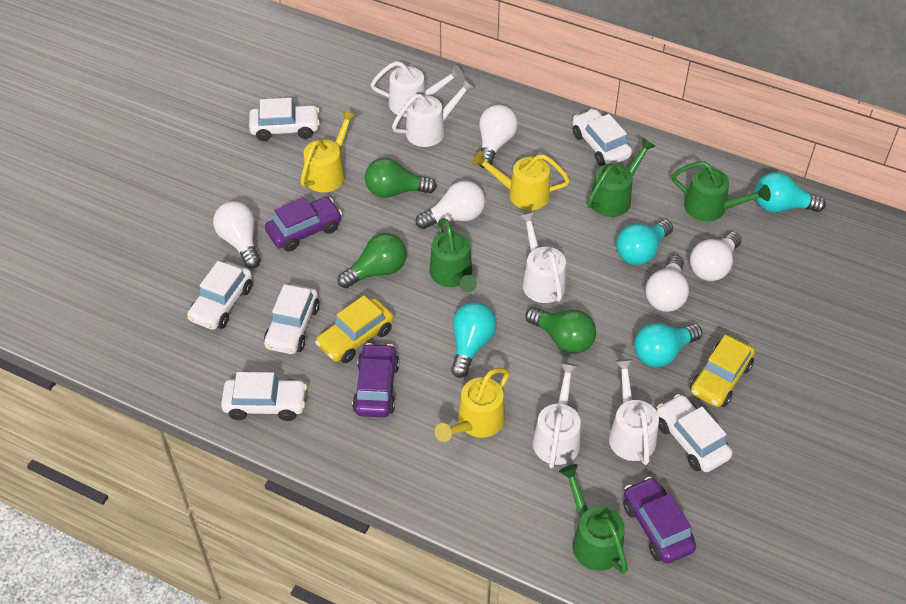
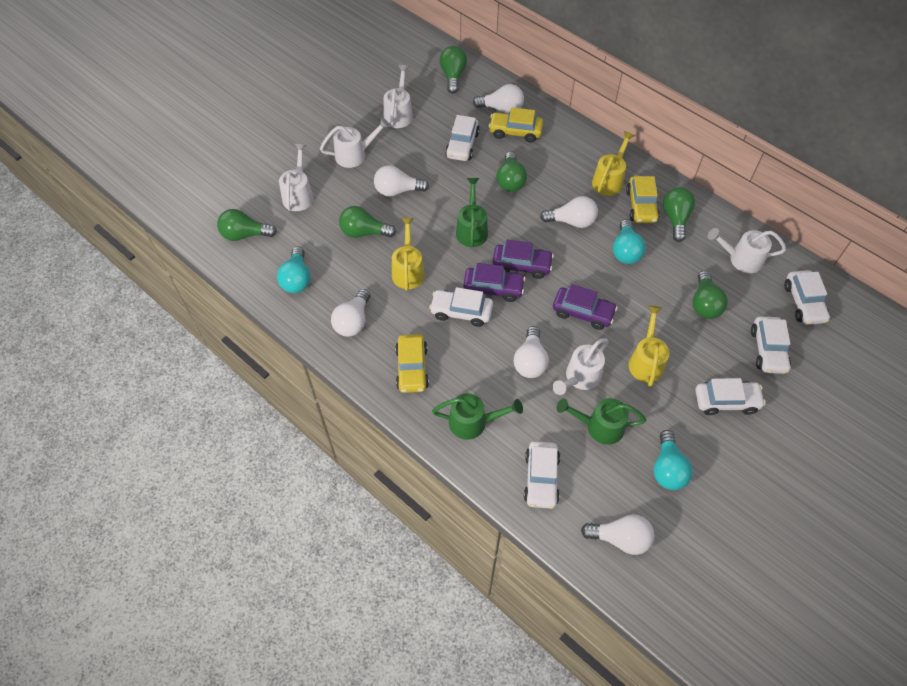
green light bulb: [337,233,407,288] [365,158,437,198] [525,307,596,354] = 3 -> [217,209,277,241] [339,206,396,238] [439,46,467,94] [496,151,527,192] [663,187,695,242] [692,271,728,319] = 6
green watering can: [429,218,477,292] [559,464,628,574] [587,138,655,217] [672,161,771,222] = 4 -> [432,393,523,440] [456,178,488,247] [557,398,646,445] = 3
turquoise light bulb: [451,302,497,378] [616,220,673,265] [634,323,703,367] [755,172,826,212] = 4 -> [277,247,311,293] [613,219,646,264] [653,430,693,490] = 3
white light bulb: [213,201,260,269] [416,181,485,229] [478,105,518,168] [645,255,689,312] [690,232,741,281] = 5 -> [331,289,370,337] [374,165,429,197] [473,84,524,114] [514,326,549,378] [540,196,598,228] [581,514,655,555] = 6
yellow car: [315,295,394,363] [690,335,755,407] = 2 -> [395,334,429,393] [489,107,543,143] [626,176,660,223] = 3

